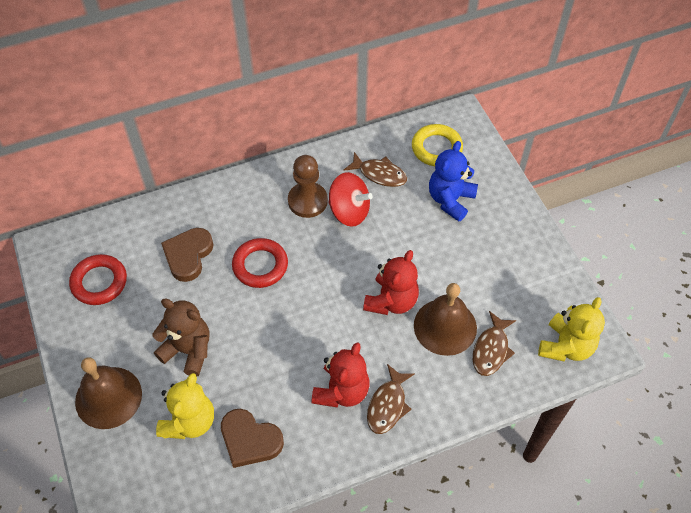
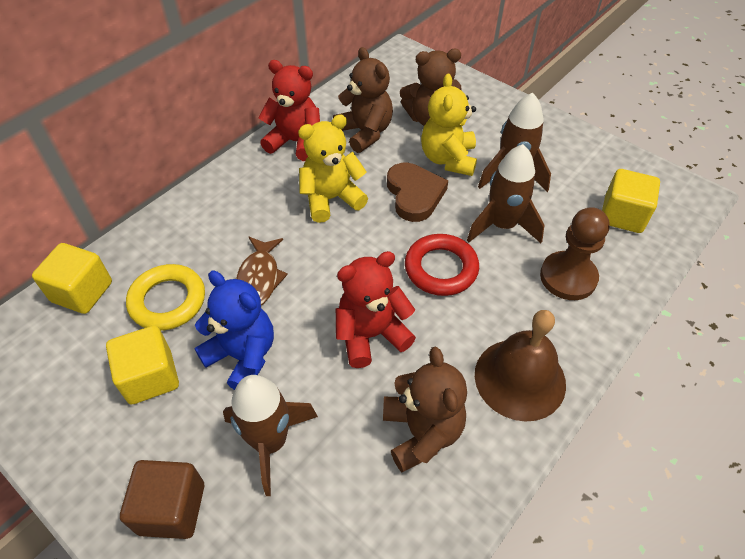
brown bell: [75,357,142,429] [414,283,477,356] = 2 -> [475,310,566,422] = 1
brown cube: none = 0 -> [120,460,204,539] = 1
brown fish: [344,152,407,187] [367,364,415,434] [473,311,516,376] = 3 -> [236,237,288,305] = 1
brown heart: [161,228,213,282] [221,409,284,468] = 2 -> [387,163,448,222] = 1
brown rocket: none = 0 -> [223,375,318,496] [467,144,545,243] [478,93,551,192] = 3
brown teddy bear: [152,298,209,377] = 1 -> [333,47,393,153] [383,347,467,472] [400,49,462,126] = 3
red ring: [69,254,127,305] [232,238,288,288] = 2 -> [405,234,479,296] = 1
red spinning top: [328,172,373,227] = 1 -> none = 0
yellow cube: none = 0 -> [32,243,112,314] [106,326,179,404] [602,169,660,233] = 3

